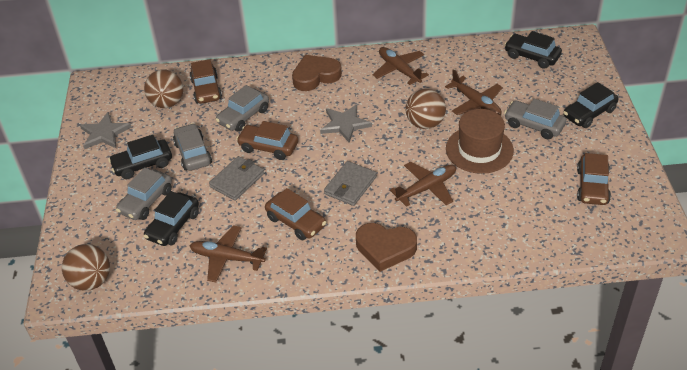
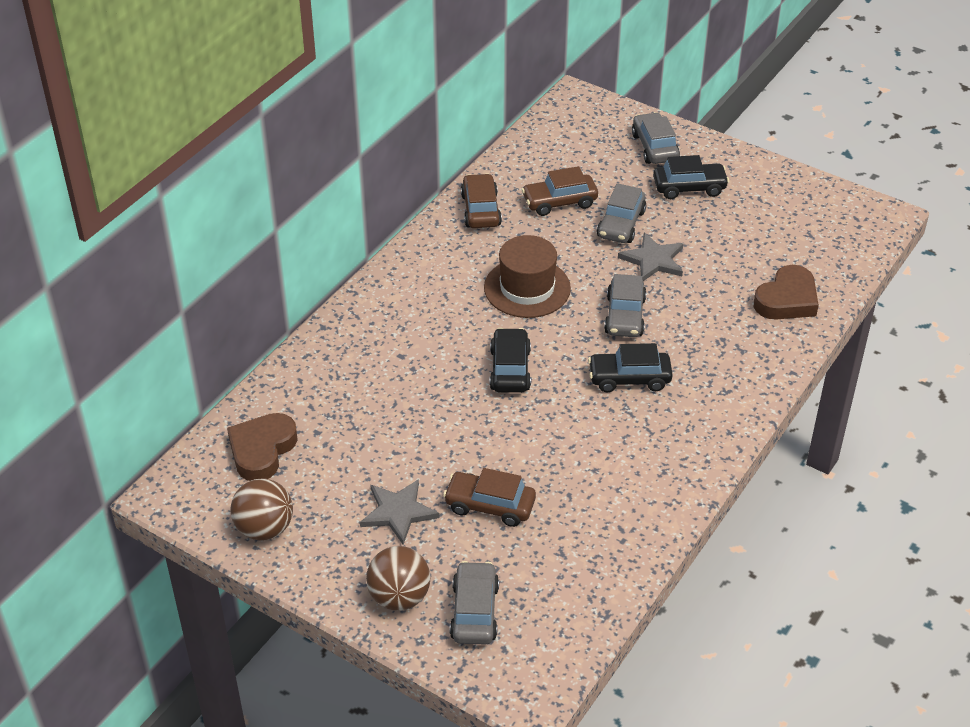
black car: [108,135,172,179] [144,191,199,246] [504,31,562,69] [563,82,618,128] = 4 -> [489,328,531,393] [588,343,673,392] [653,155,729,199] = 3
brown ball: [62,244,110,291] [144,69,183,108] [405,89,446,129] = 3 -> [231,478,293,540] [366,546,431,611] = 2
brown car: [190,59,222,104] [236,121,298,160] [265,188,326,240] [577,153,611,205] = 4 -> [443,468,536,527] [461,173,502,228] [522,166,598,216] = 3
brown plane: [190,225,267,282] [373,47,429,85] [390,162,456,207] [445,69,503,115] = 4 -> none = 0
grey wallet: [209,156,264,201] [324,161,377,206] = 2 -> none = 0

